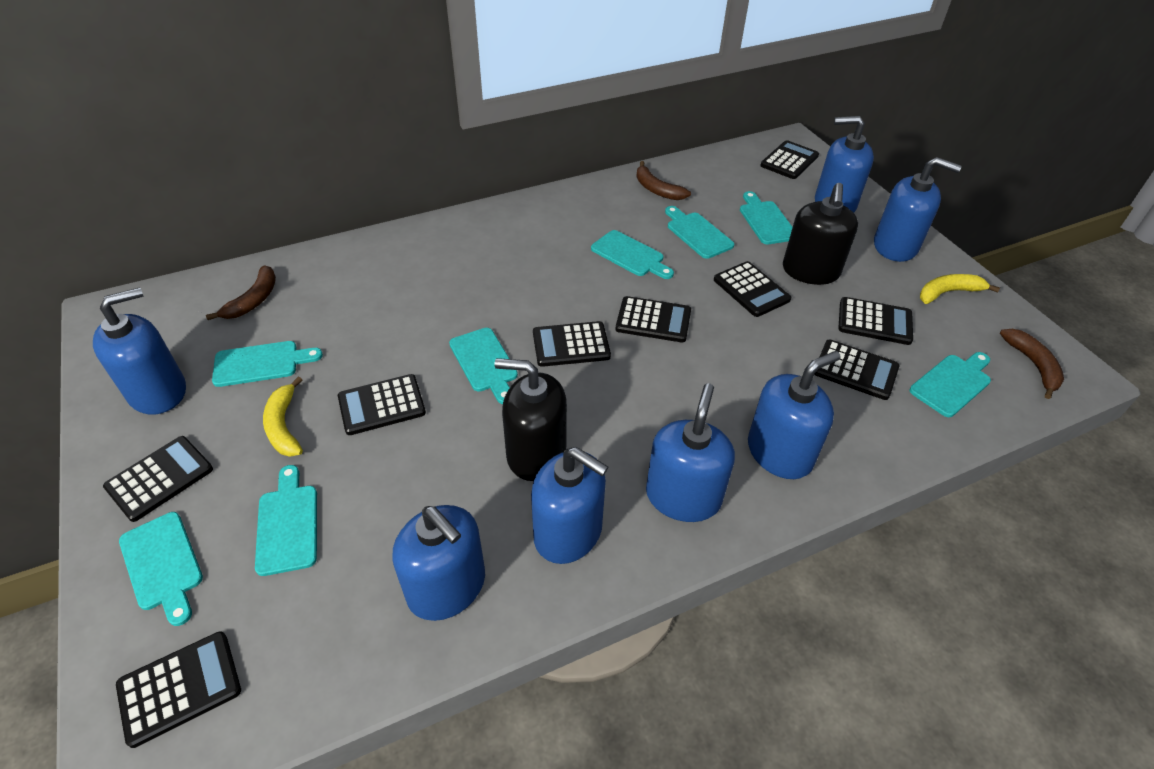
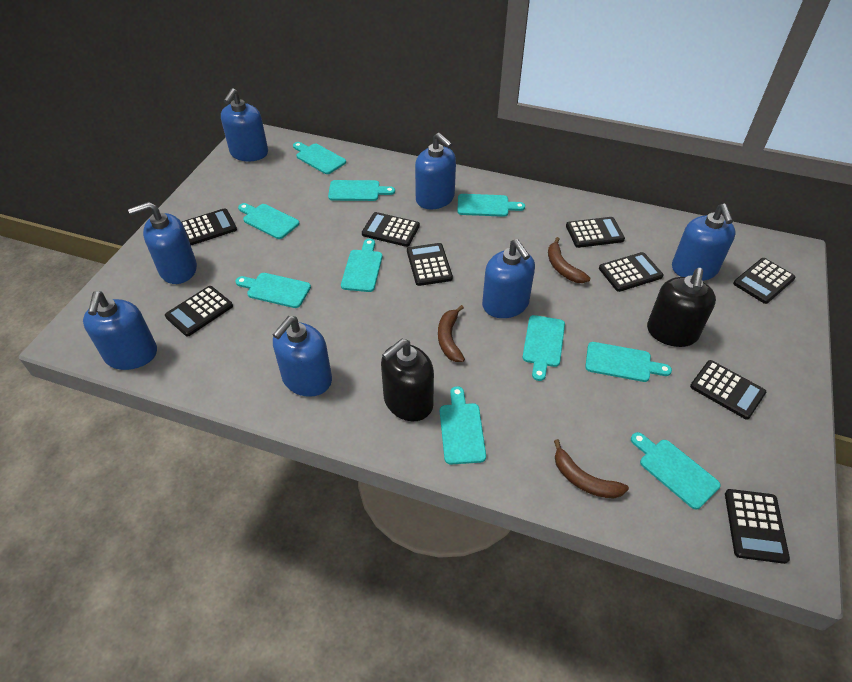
turquoise cutting board: [119,512,203,626] [212,341,323,387] [255,465,317,576] [449,328,518,404] [591,230,674,279] [665,206,734,259] [740,191,793,245] [910,352,991,417] = 8 -> [236,273,311,308] [238,203,299,239] [293,142,346,174] [328,180,395,201] [341,239,382,292] [440,386,486,465] [457,194,525,217] [523,315,565,381] [585,342,672,382] [631,432,720,509] = 10
yellow banana: [263,377,303,457] [920,274,1000,304] = 2 -> none = 0

